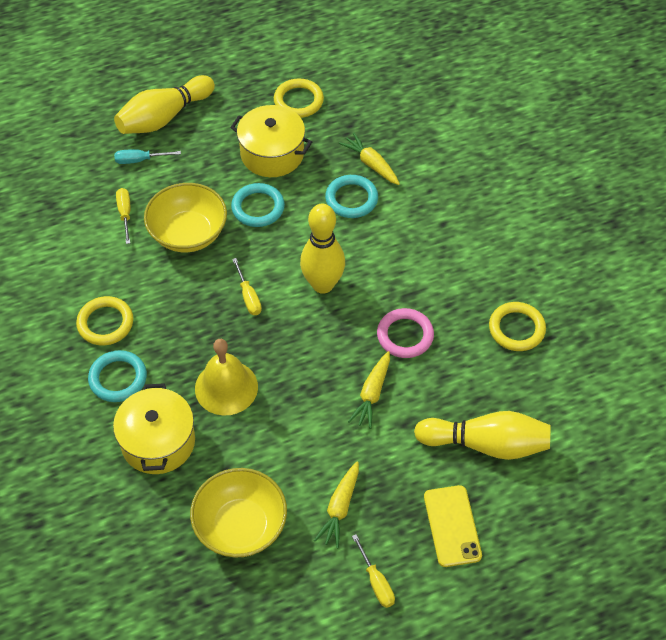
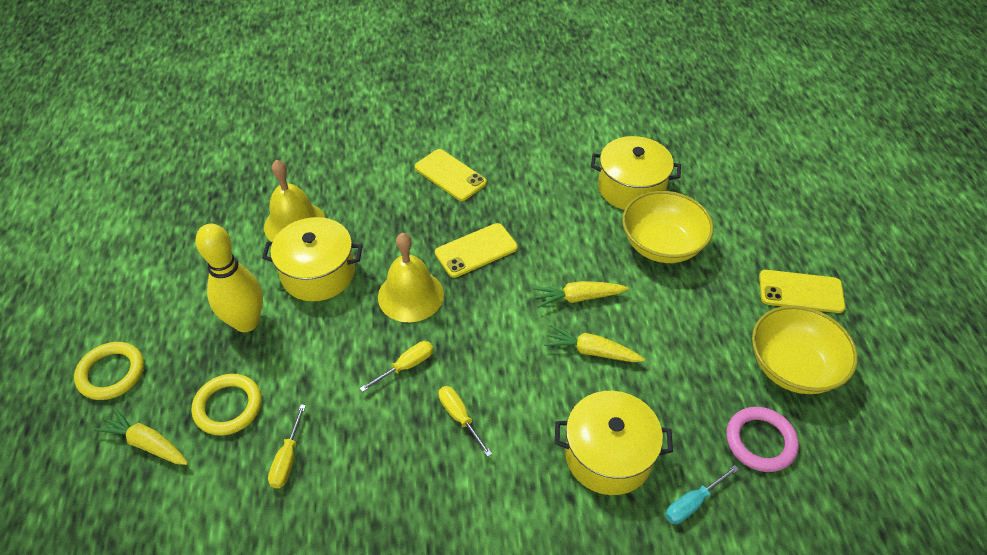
turquoise ring: [88,350,147,402] [231,183,285,227] [325,175,378,218] = 3 -> none = 0
yellow bell: [195,339,258,416] = 1 -> [264,160,325,242] [378,233,444,322] = 2
yellow bowling pin: [114,75,215,134] [300,203,345,294] [414,411,551,460] = 3 -> [195,223,263,332] = 1
yellow phone: [424,485,482,567] = 1 -> [415,149,487,201] [435,223,518,278] [759,270,846,313] = 3
yellow pot: [113,383,195,474] [230,105,312,177] = 2 -> [262,217,363,301] [555,391,673,495] [591,136,681,210] = 3
yellow ring: [76,296,133,346] [274,78,324,118] [489,302,546,351] = 3 -> [74,342,144,400] [192,374,262,436] = 2

